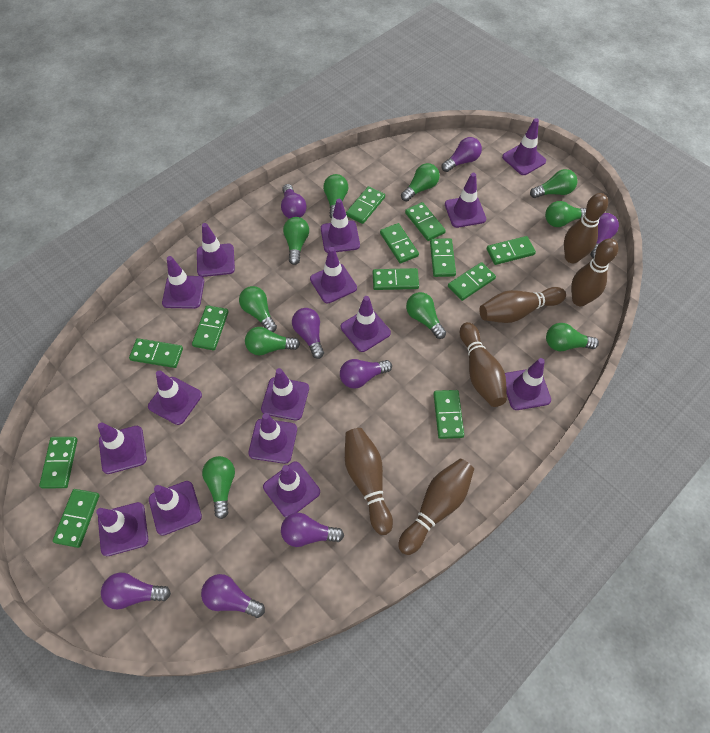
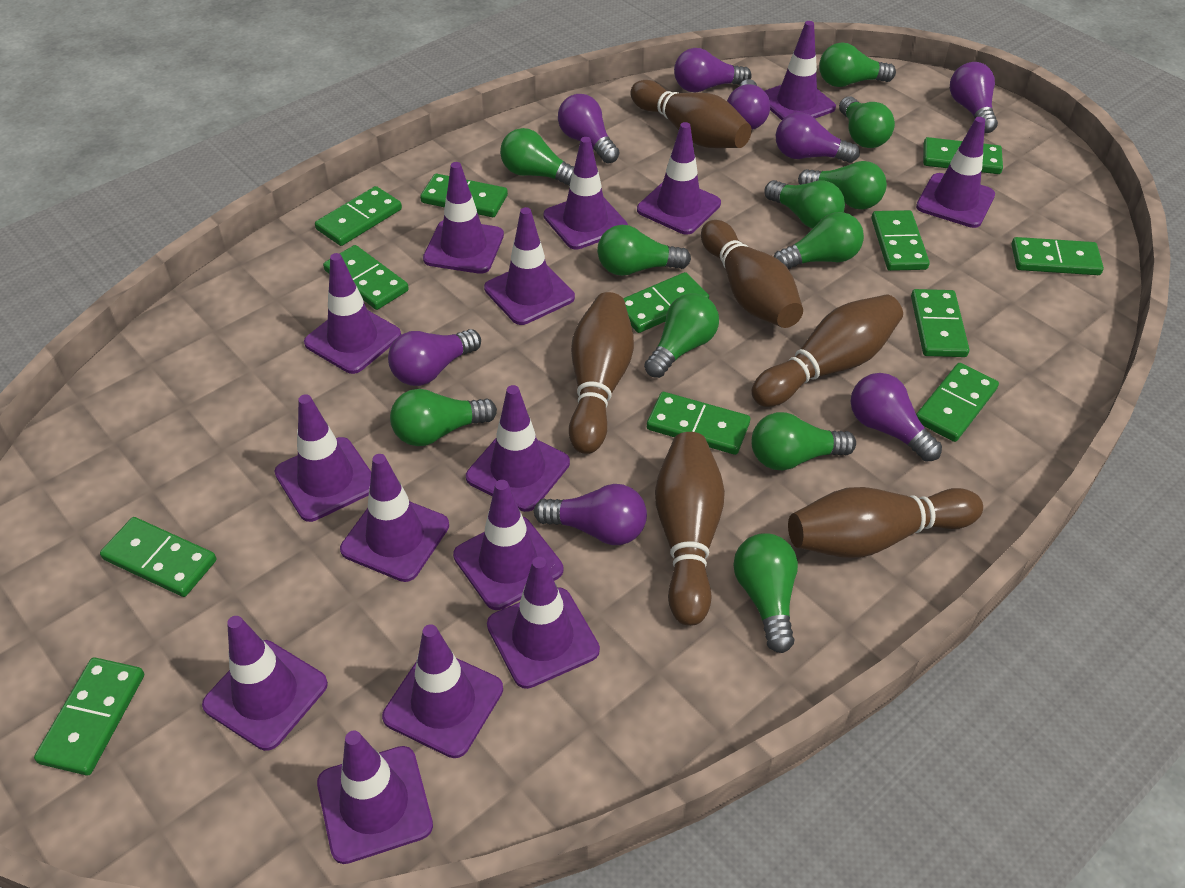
green light bulb: [202,456,235,519] [239,286,277,332] [245,327,300,355] [283,217,309,265] [323,174,348,219] [401,163,440,201] [406,292,446,339] [530,169,577,198] [545,201,586,227] [546,323,599,351] = 10 -> [390,389,497,446] [500,128,574,187] [597,225,691,276] [644,293,719,378] [734,533,798,653] [752,412,856,470] [765,180,845,229] [774,212,864,269] [798,161,887,209] [819,43,896,87] [839,96,895,148] = 11

